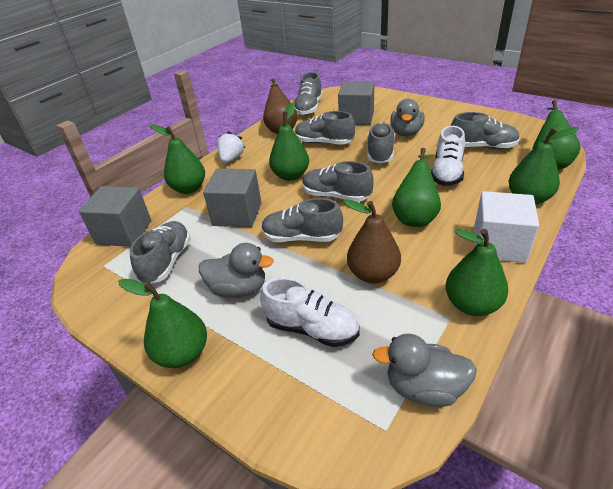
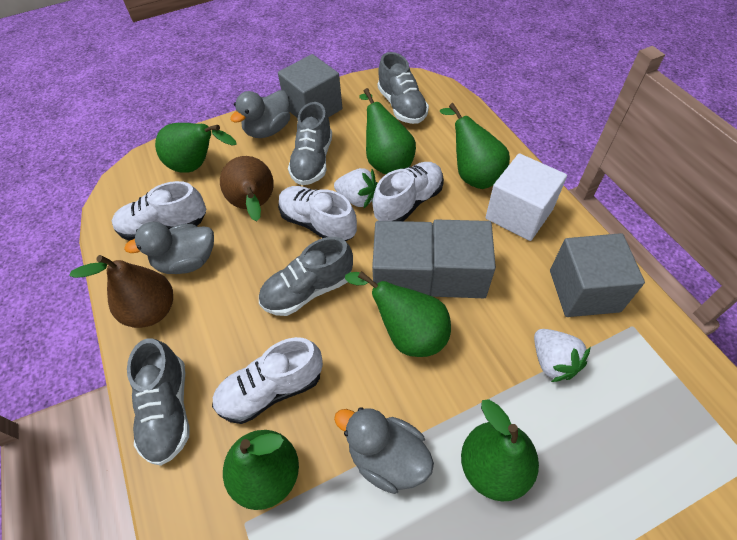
green pear: [118,279,207,368] [150,124,205,194] [269,103,309,181] [392,148,441,227] [445,229,508,316] [508,127,579,205] [532,100,580,170] = 7 -> [155,123,236,173] [223,430,299,510] [345,271,451,357] [359,88,416,174] [440,103,510,189] [461,399,539,501] = 6
grey cube: [79,186,151,247] [203,169,261,227] [338,81,374,125] = 3 -> [278,54,342,118] [372,221,434,295] [430,219,496,298] [550,233,645,317] = 4
grey shoe: [130,221,191,284] [261,198,343,242] [295,72,322,115] [295,111,355,145] [302,161,374,202] [367,122,395,164] [451,112,520,149] = 7 -> [127,338,190,466] [259,237,353,316] [288,102,332,185] [378,52,429,124] = 4
white shoe: [260,277,359,347] [431,126,465,186] = 2 -> [112,181,206,241] [212,337,323,424] [278,186,357,241] [373,162,444,221] = 4
white strawberry: [217,131,245,163] = 1 -> [334,168,378,208] [534,329,591,382] = 2

